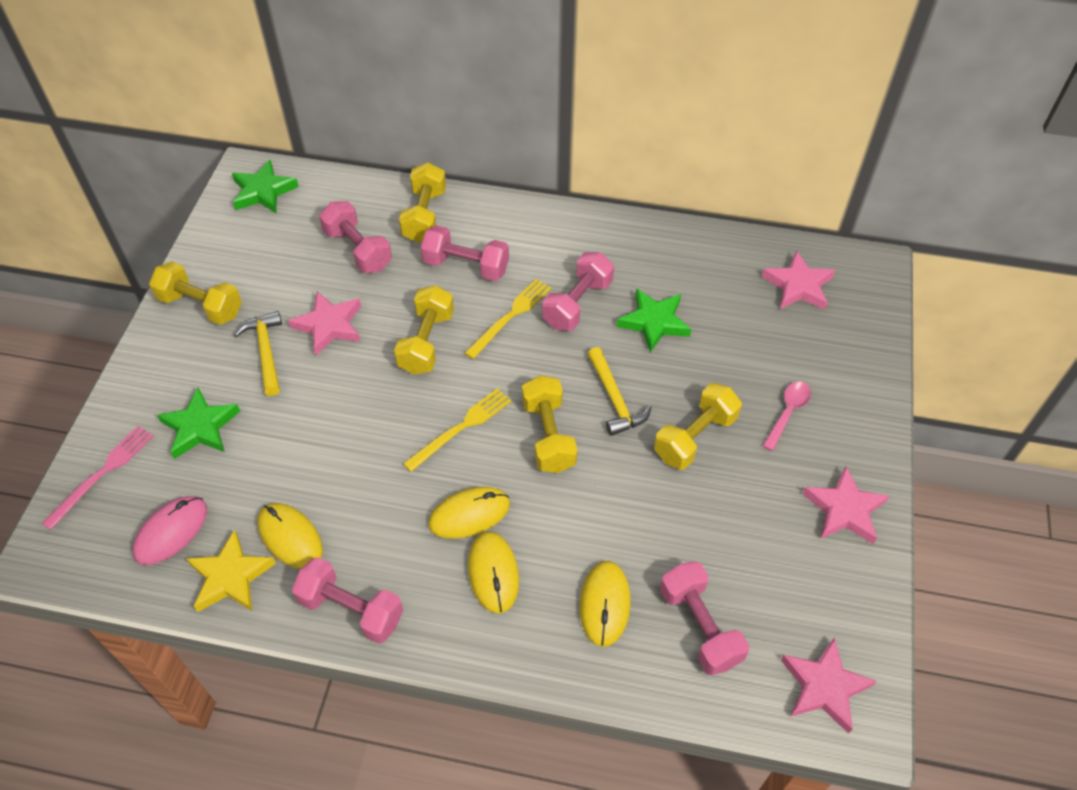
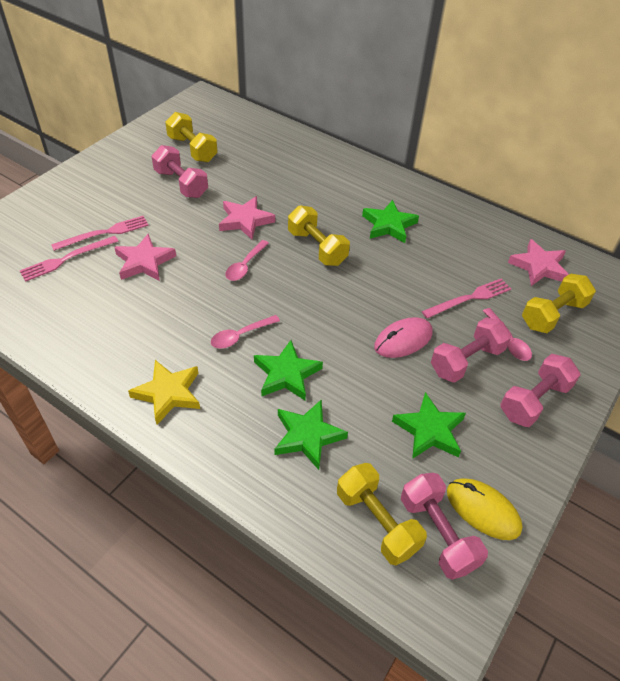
green star: [157,387,240,459] [232,160,299,213] [617,288,691,353] = 3 -> [254,340,323,400] [275,399,348,470] [362,200,419,243] [392,392,466,459] = 4
pink dumbbell: [292,557,403,644] [319,201,392,273] [421,225,509,281] [542,252,614,331] [660,561,749,675] = 5 -> [151,145,208,198] [401,473,488,580] [431,317,511,383] [500,354,581,427] = 4
pink fork: [42,426,154,530] = 1 -> [20,236,118,281] [51,216,149,251] [422,279,511,319] = 3
pink spoon: [762,381,811,451] = 1 -> [211,315,280,348] [225,240,269,281] [483,308,532,361] = 3
pink star: [288,291,361,355] [762,251,835,310] [781,637,877,734] [803,466,889,544] = 4 -> [114,234,176,281] [219,196,275,240] [508,239,569,286] = 3
yellow dumbbell: [149,261,242,325] [394,285,454,374] [399,162,446,242] [522,375,578,473] [654,383,742,470] = 5 -> [165,112,218,162] [288,205,350,266] [337,463,427,565] [522,273,596,333] = 4
yellow fork: [403,388,511,472] [465,279,551,359] = 2 -> none = 0
yellow hammer: [234,311,282,396] [588,347,652,436] = 2 -> none = 0
yellow mouse: [258,503,323,569] [428,487,510,539] [468,532,519,613] [580,561,631,647] = 4 -> [447,478,522,540] = 1

